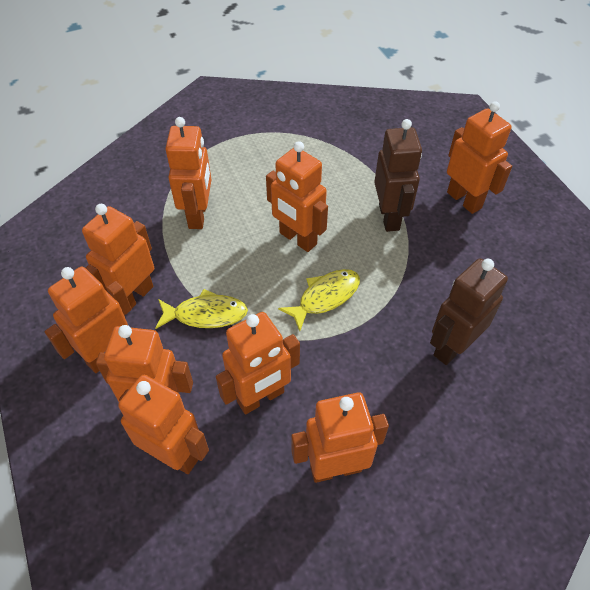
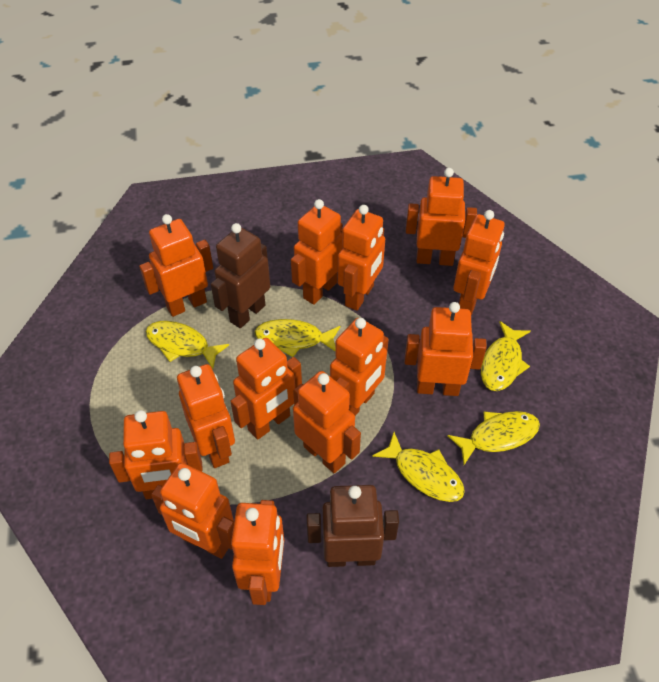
orange robot: [45,266,132,373] [82,204,154,309] [96,325,193,402] [118,375,209,474] [165,117,212,229] [216,312,300,414] [266,141,328,252] [291,393,389,483] [447,101,512,214] = 9 -> [109,410,203,499] [139,214,213,317] [151,463,234,559] [177,364,235,468] [230,338,302,440] [231,500,284,605] [291,199,343,305] [293,371,361,473] [330,318,389,416] [337,205,385,311] [405,302,487,396] [406,168,477,266] [453,210,505,315] = 13
yellow fish: [155,289,248,329] [278,269,360,331] = 2 -> [146,321,229,369] [254,319,340,357] [373,432,465,502] [447,411,540,465] [481,321,531,391] = 5

